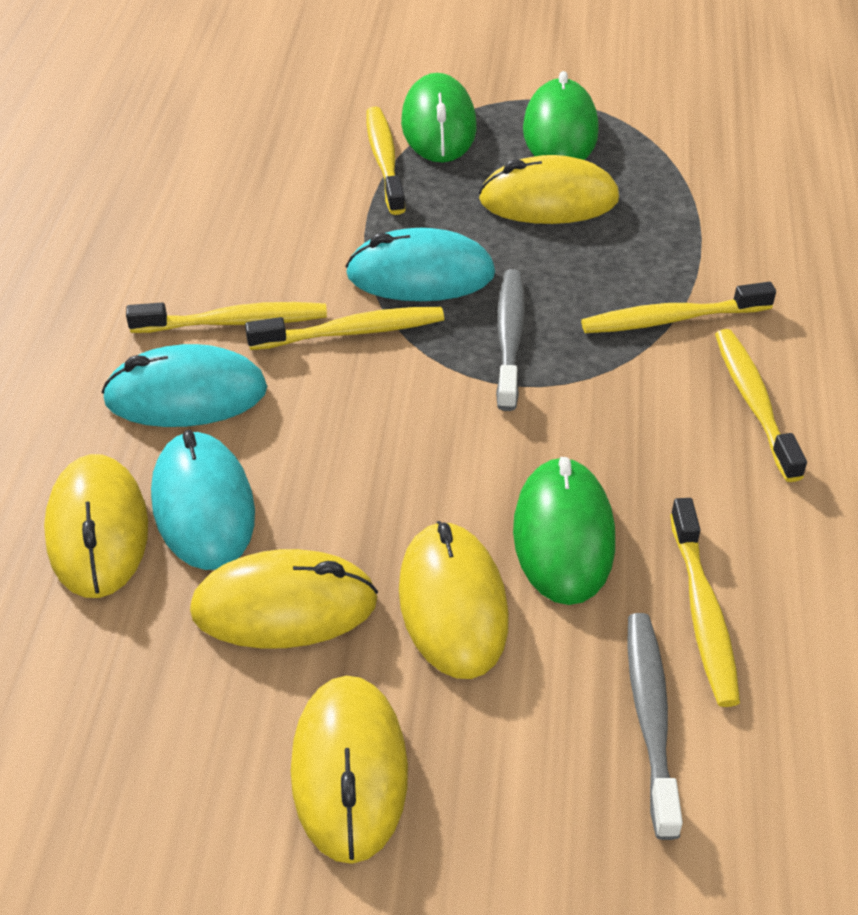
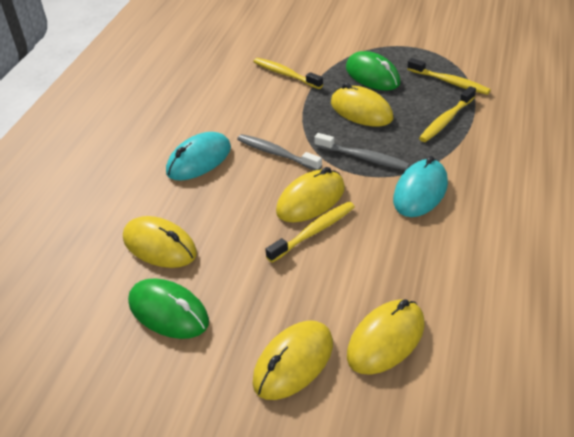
green mouse: [401,73,476,163] [513,457,615,605] [523,71,599,160] = 3 -> [128,278,209,339] [346,51,401,91] = 2
turquoise mouse: [102,344,267,427] [151,430,255,570] [345,228,495,301] = 3 -> [166,132,231,181] [393,156,448,217] = 2
yellow toothbrush: [126,302,327,333] [245,307,444,350] [366,107,406,215] [581,282,776,333] [670,498,740,707] [715,329,807,482] = 6 -> [253,58,323,89] [265,202,355,263] [407,58,491,95] [419,86,476,142] = 4

